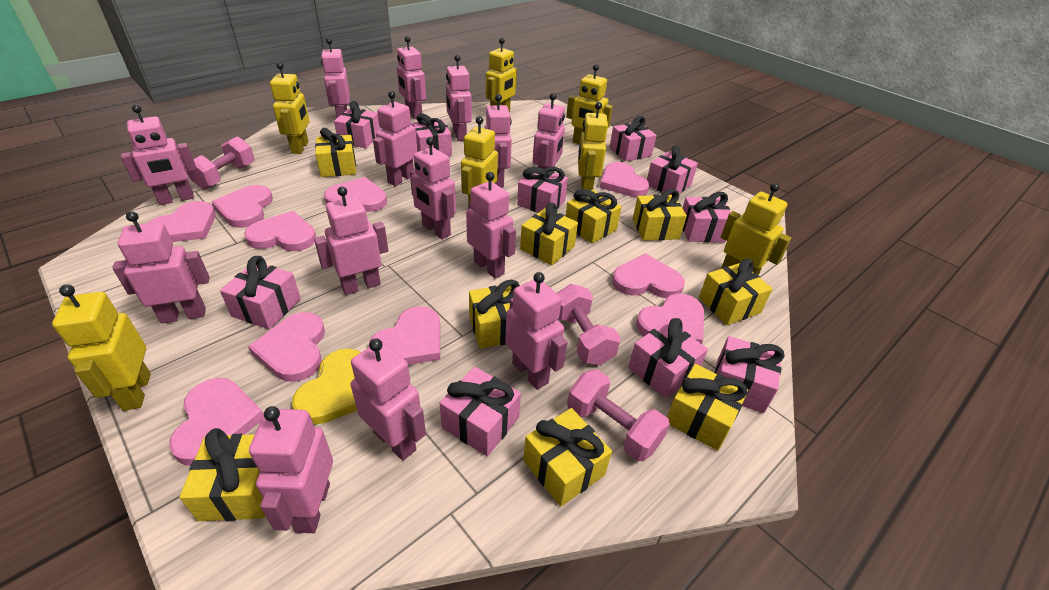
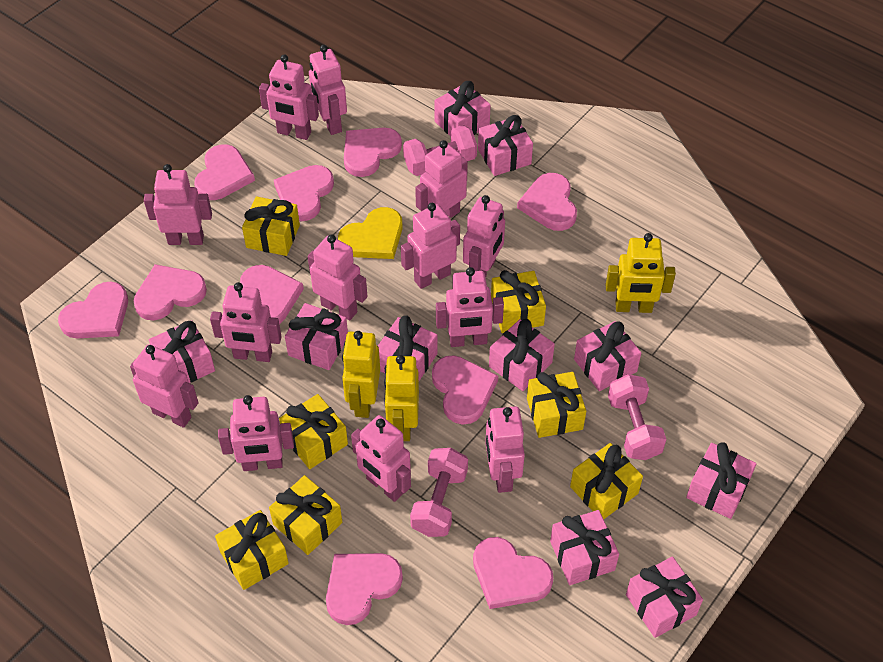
pink robot: [112,211,210,324] [121,105,197,205] [249,406,333,533] [314,187,388,295] [321,38,350,118] [350,338,426,461] [373,91,418,186] [397,36,426,119] [410,137,456,239] [446,55,472,141] [466,172,516,279] [484,94,512,187] [505,272,568,390] [533,93,565,173] = 14 -> [130,344,199,428] [144,164,212,245] [210,282,282,362] [218,395,294,471] [259,55,319,140] [308,234,367,320] [309,45,347,135] [351,415,411,502] [401,203,460,289] [415,140,468,218] [436,267,504,347] [463,195,505,278] [485,406,525,493] = 13
yellow gift: [179,428,265,521] [315,128,356,177] [469,280,520,349] [520,202,578,265] [523,408,612,507] [566,189,622,244] [633,189,687,241] [667,364,748,451] [699,259,772,325] = 9 -> [215,510,289,590] [242,196,300,256] [269,475,342,555] [279,394,348,469] [491,270,546,333] [527,372,586,438] [570,443,643,520] = 7
yellow robot: [52,284,151,411] [270,62,310,154] [461,117,498,209] [486,38,517,112] [566,64,613,144] [578,102,608,190] [721,183,791,275] = 7 -> [342,331,380,418] [384,355,419,441] [606,233,676,313] = 3

